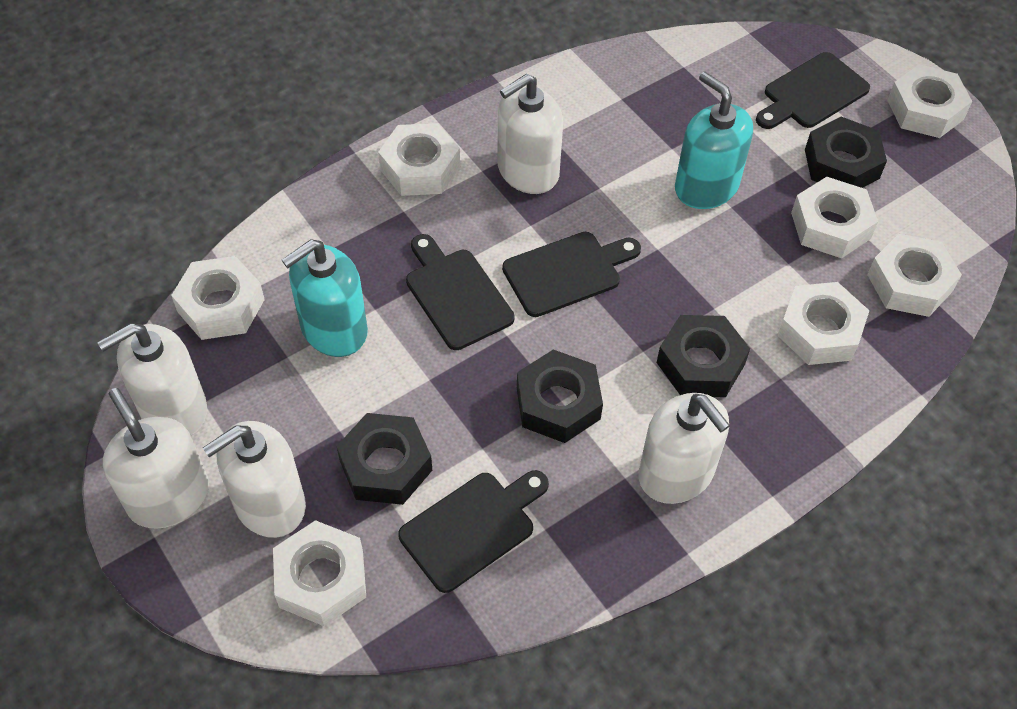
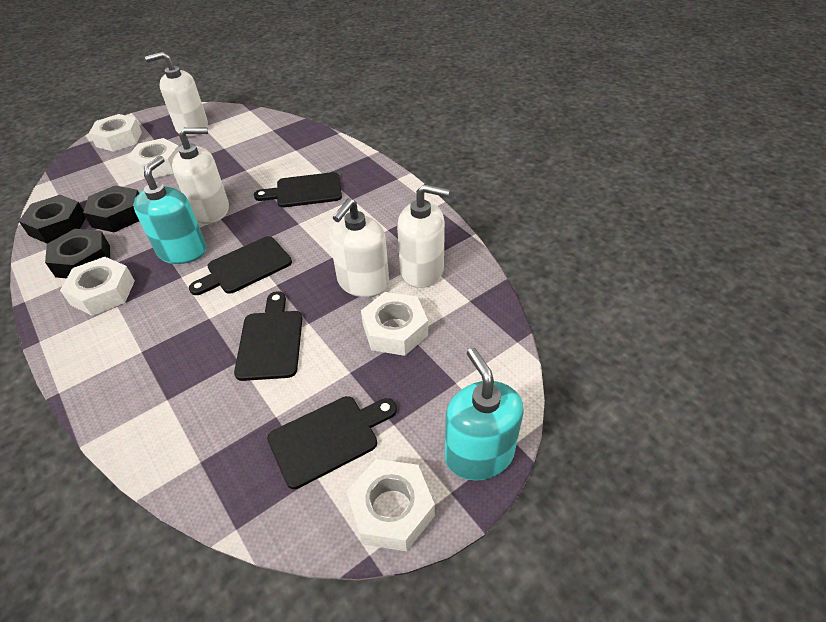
black nut: [337,413,432,505] [517,349,603,443] [657,315,750,397] [805,117,887,188] = 4 -> [19,195,86,244] [45,229,110,278] [83,185,139,232] = 3
white nut: [171,256,265,340] [273,520,366,626] [378,123,460,196] [777,282,870,365] [791,177,878,258] [867,234,962,317] [887,64,972,138] = 7 -> [60,257,135,316] [89,114,142,152] [127,138,179,178] [346,459,435,551] [361,292,428,356] = 5
white soap dispenser: [97,323,207,436] [103,388,209,529] [203,421,306,538] [497,73,563,194] [638,393,730,504] = 5 -> [145,52,208,137] [172,127,229,224] [329,198,389,297] [397,184,450,288] = 4

